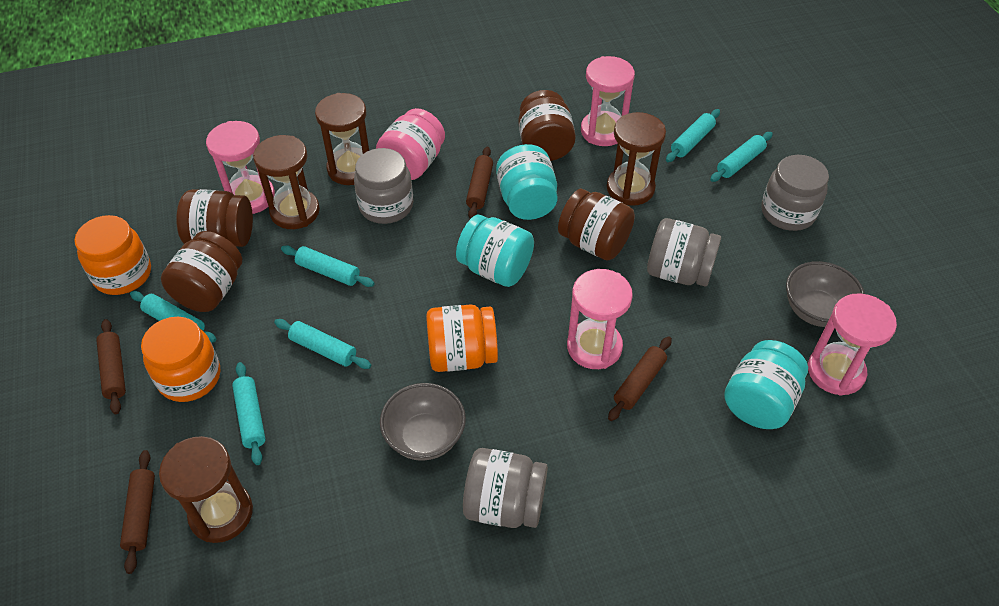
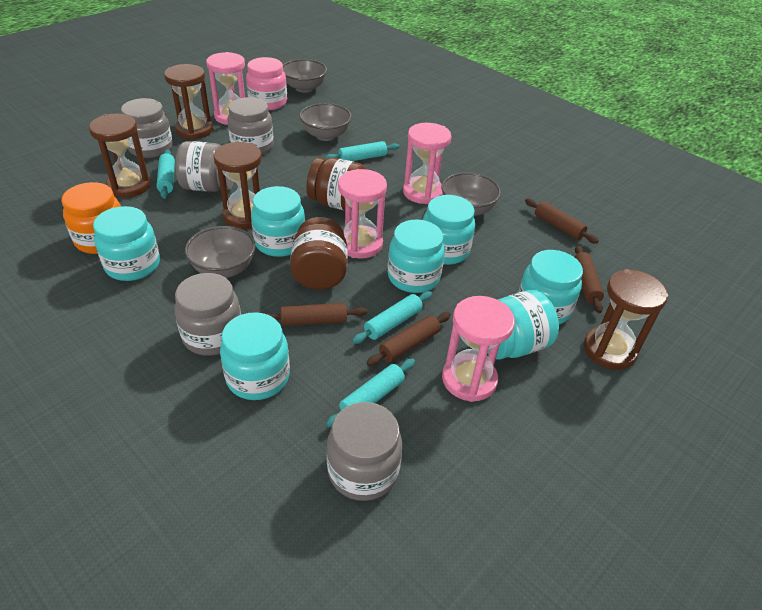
brown jar: [161,231,242,312] [176,189,253,247] [518,90,576,161] [558,189,635,261] = 4 -> [290,217,347,290] [306,157,366,211] = 2
grey bowl: [380,383,466,461] [786,261,865,327] = 2 -> [185,226,256,278] [283,59,327,93] [300,103,352,141] [442,172,501,216] = 4
grey jar: [354,148,413,224] [463,448,548,528] [647,218,721,286] [761,155,829,231] = 4 -> [121,98,173,158] [174,273,241,356] [175,141,234,192] [228,97,274,155] [327,402,402,501] = 5
orange jar: [74,215,151,295] [141,317,220,402] [426,305,498,372] = 3 -> [62,182,121,254] = 1
turquoise jar: [456,215,534,287] [496,144,558,220] [724,340,808,429] = 3 -> [93,206,160,281] [220,312,290,400] [251,186,305,257] [388,220,445,293] [423,195,475,265] [488,290,559,360] [518,250,583,325] = 7
turquoise rolling pin: [130,291,216,342] [232,362,266,465] [274,319,371,369] [281,245,375,287] [666,109,720,162] [710,132,773,182] = 6 -> [157,150,175,199] [325,141,400,161] [326,359,415,427] [352,291,432,344] = 4

